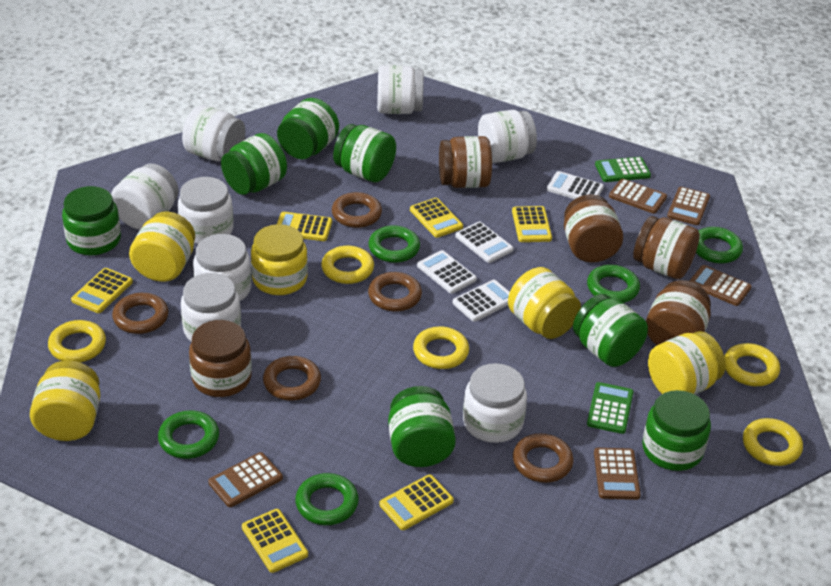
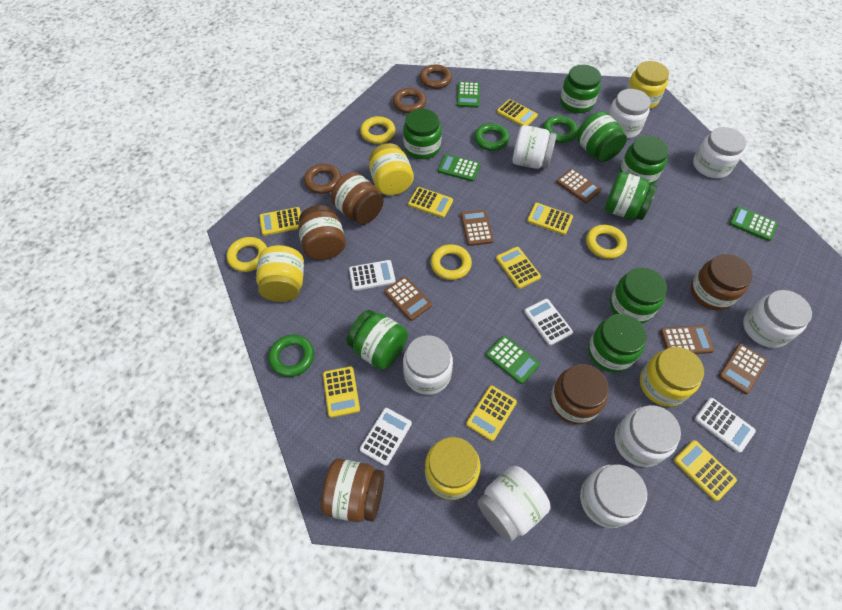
brown ring: [112,293,169,334] [263,356,321,400] [332,192,382,228] [368,272,422,312] [513,433,573,483] = 5 -> [304,164,341,194] [393,88,426,113] [419,64,452,89] = 3
green calculator: [587,382,633,434] [595,157,651,182] = 2 -> [438,154,481,182] [457,82,480,108] [486,336,540,384] [729,206,778,241] = 4
green jar: [62,186,121,255] [221,133,287,195] [277,98,339,159] [333,124,396,182] [388,386,456,467] [573,294,648,367] [642,390,711,471] = 7 -> [347,310,408,370] [403,109,442,159] [560,65,601,113] [576,111,627,162] [588,314,647,373] [604,172,657,220] [610,267,667,324] [620,136,669,184] = 8
green ring: [158,410,219,459] [295,473,359,525] [368,225,420,263] [587,265,640,303] [696,227,743,263] = 5 -> [268,334,314,377] [474,123,510,151] [543,116,578,143] = 3
yellow calculator: [71,268,133,313] [242,509,308,573] [277,212,332,241] [380,475,454,530] [410,198,463,238] [512,206,552,242] = 6 -> [259,207,301,236] [323,366,360,418] [408,187,453,218] [466,386,517,441] [496,247,541,289] [497,99,538,126] [527,203,573,235] [674,440,737,501] = 8
yellow ring: [48,320,106,362] [321,246,374,284] [413,326,469,369] [724,343,780,386] [743,418,803,466] = 5 -> [227,237,267,272] [360,116,395,144] [430,244,472,280] [586,225,627,259] = 4

